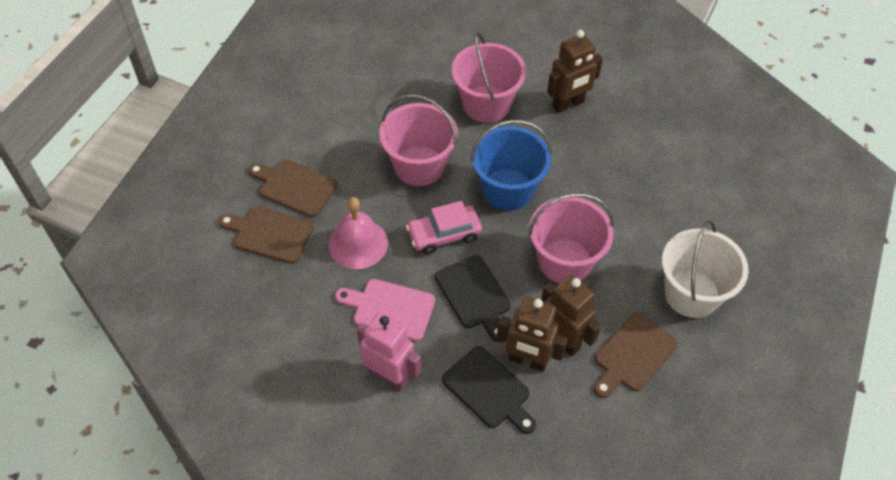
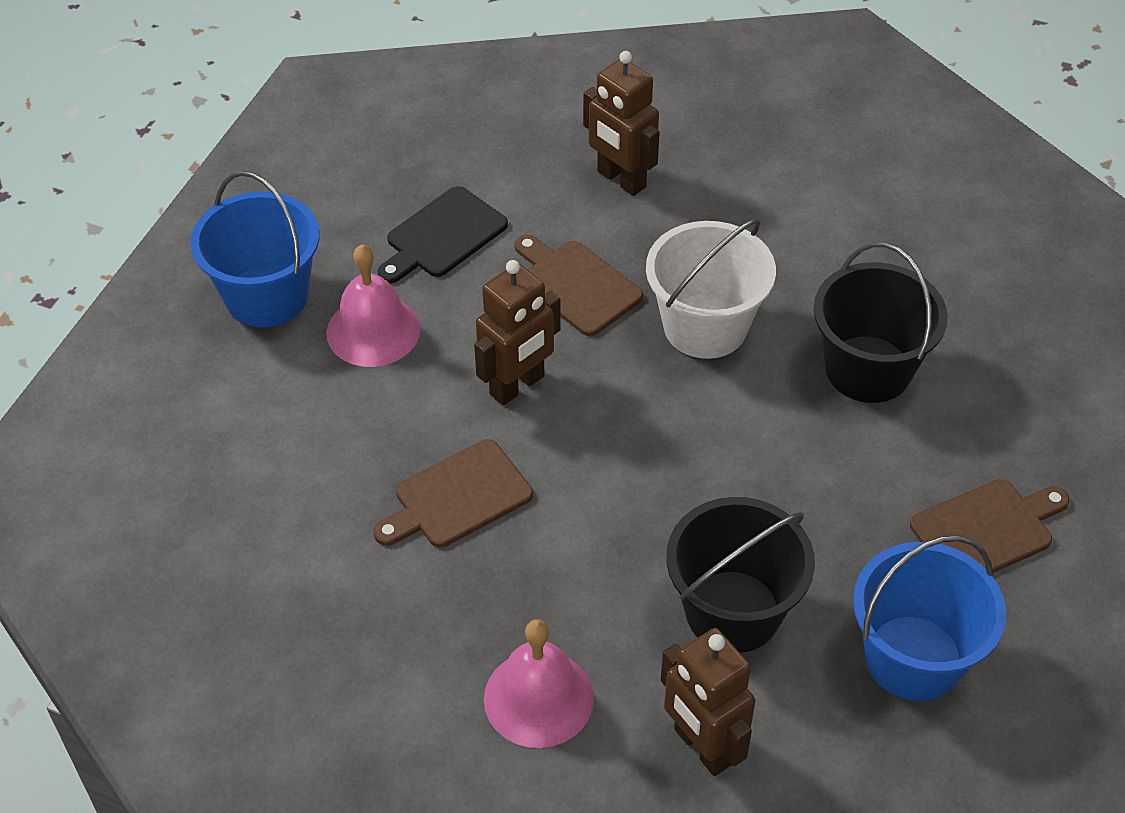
black bucket: none = 0 -> [666,497,815,653] [814,242,948,403] = 2
black cutting board: [435,255,511,342] [442,346,536,434] = 2 -> [378,186,508,283] = 1
blue bucket: [471,120,552,211] = 1 -> [191,171,319,327] [853,535,1006,701] = 2
pink bell: [329,197,388,269] = 1 -> [326,244,420,367] [484,619,594,748] = 2
pink bucket: [379,94,458,186] [452,32,526,123] [528,193,614,283] = 3 -> none = 0
pink car: [406,201,482,255] = 1 -> none = 0
pink cutting board: [335,279,435,341] = 1 -> none = 0
pink robot: [357,312,421,391] = 1 -> none = 0

